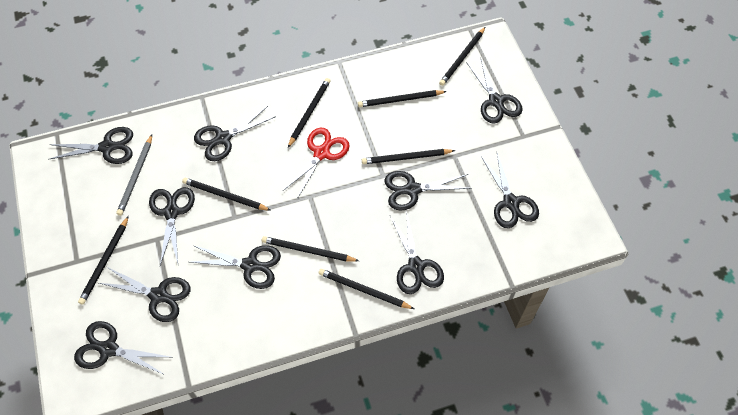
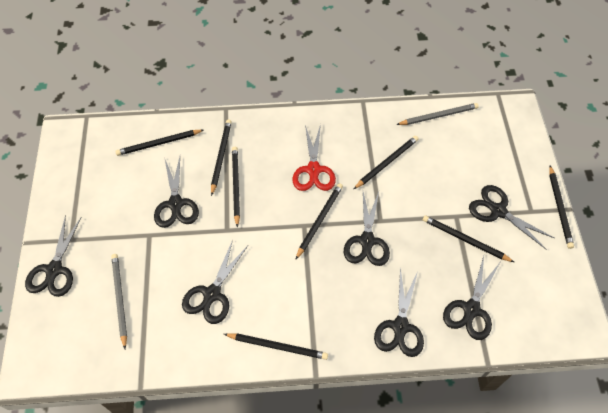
black scissors: [49,127,133,164] [74,321,170,375] [99,267,191,322] [149,187,195,265] [191,245,281,289] [194,106,276,161] [384,171,472,211] [390,210,444,294] [466,57,523,124] [481,153,539,228] = 10 -> [25,215,81,297] [154,157,199,228] [182,240,248,324] [344,192,390,266] [374,267,424,357] [443,256,500,340] [469,185,554,250] = 7
grey pencil: [116,135,152,216] = 1 -> [111,254,127,349] [396,103,479,125] = 2

